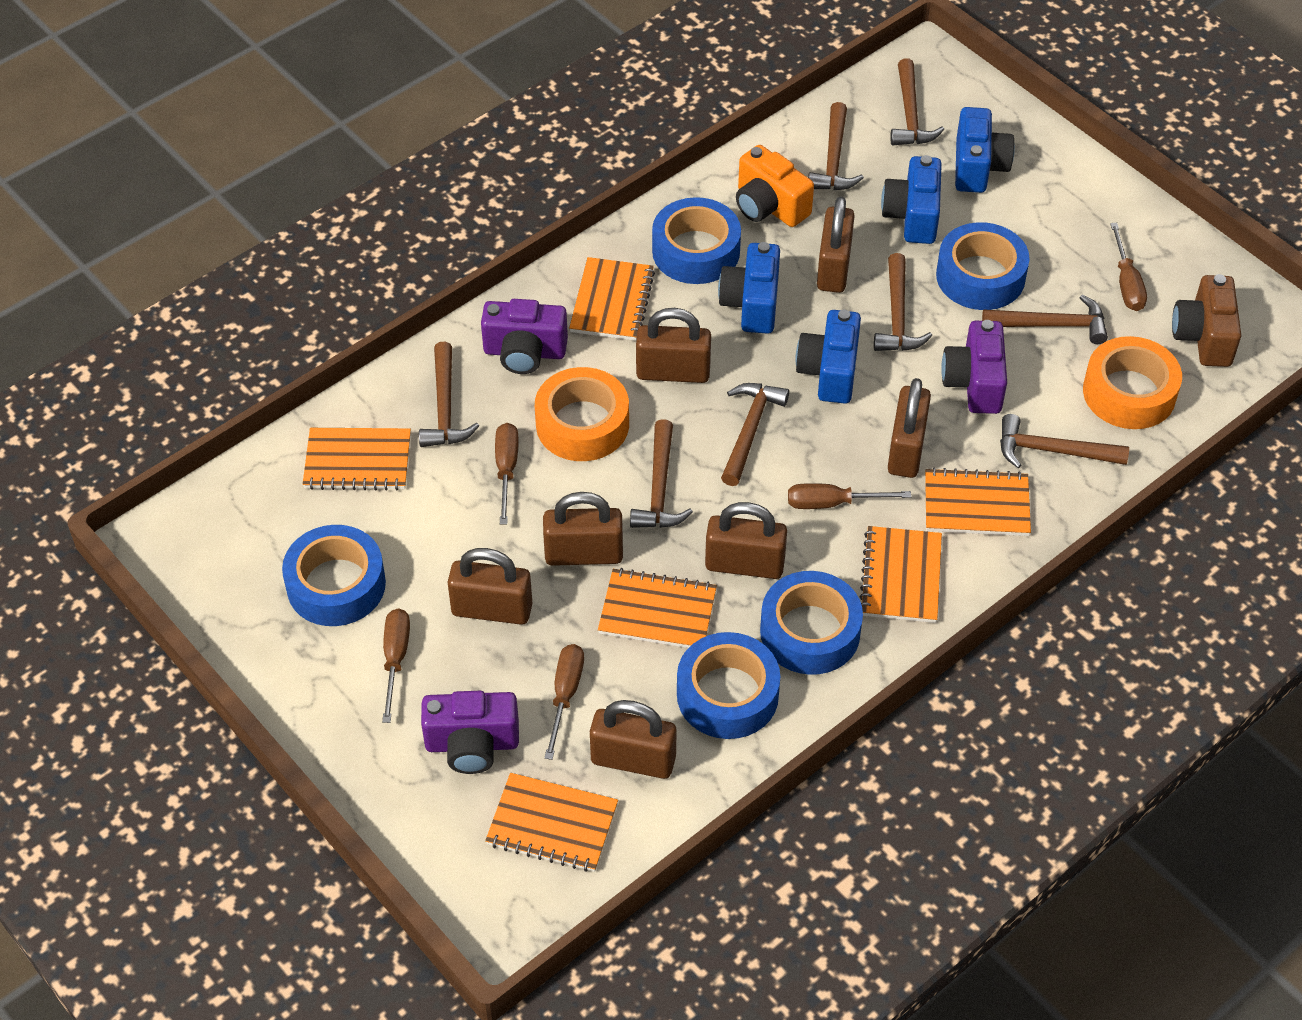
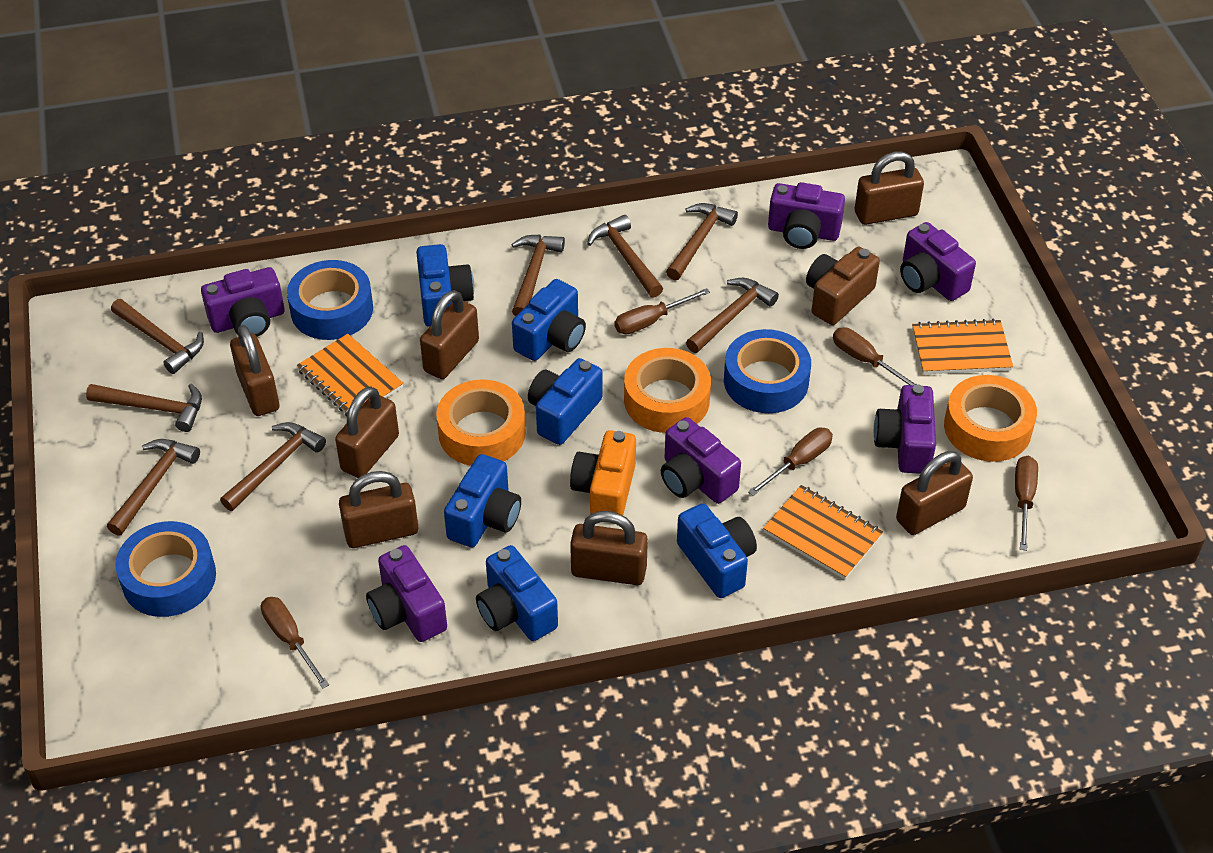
blue camera: [718,242,780,334] [796,310,861,404] [881,155,942,244] [955,107,1015,193] = 4 -> [416,244,474,327] [444,454,521,547] [476,545,558,641] [512,279,586,361] [528,358,603,445] [677,503,757,598] = 6
blue tape: [282,525,386,626] [652,197,741,284] [677,632,780,739] [760,571,863,675] [936,222,1030,310] = 5 -> [115,521,216,617] [287,260,373,340] [724,329,811,413] = 3
orange notebook: [303,428,411,491] [485,773,618,872] [569,257,655,341] [598,568,717,648] [860,526,942,623] [925,467,1031,536] = 6 -> [297,334,404,417] [763,485,883,580] [912,319,1013,374] = 3
orange tape: [535,367,629,461] [1083,336,1182,429] = 2 -> [436,379,526,466] [624,348,711,433] [944,375,1037,462] = 3
purple camera: [421,691,519,774] [481,299,568,374] [941,320,1007,414] = 3 -> [201,267,285,337] [366,545,447,642] [661,417,741,504] [768,182,845,249] [874,384,936,474] [900,222,976,301] = 6

